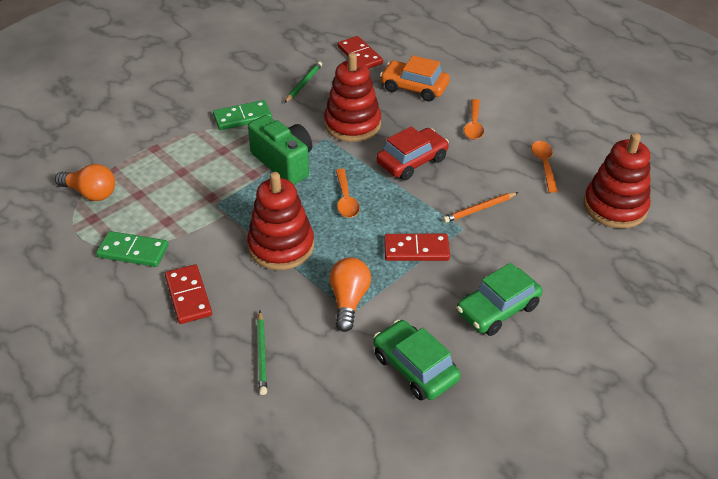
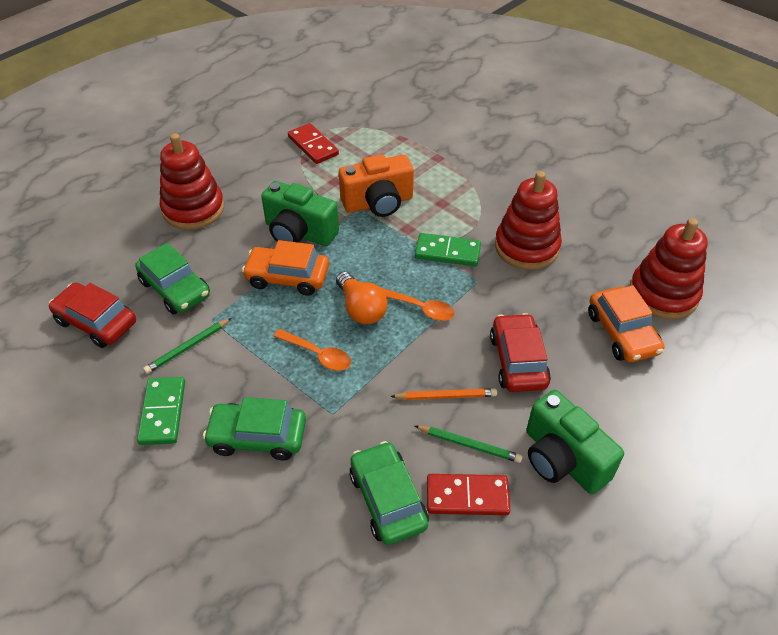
green camera: [248,115,312,185] = 1 -> [261,181,339,246] [526,390,624,494] = 2
green car: [373,320,461,400] [457,263,543,336] = 2 -> [135,243,210,315] [203,397,306,460] [350,441,429,545] = 3
orange camera: none = 0 -> [339,154,414,217] = 1
orange car: [380,55,450,102] = 1 -> [242,240,329,296] [588,285,664,362] = 2
orange light bulb: [55,164,115,201] [329,257,371,332] = 2 -> [336,272,388,324] = 1
orange spoon: [336,169,360,218] [464,99,484,140] [531,141,558,193] = 3 -> [274,329,351,371] [381,288,455,321] = 2
red car: [376,126,449,180] = 1 -> [49,282,136,348] [490,313,551,392] = 2
red domino: [165,264,212,324] [338,36,383,68] [384,234,450,261] = 3 -> [288,123,339,164] [427,474,510,515] = 2

